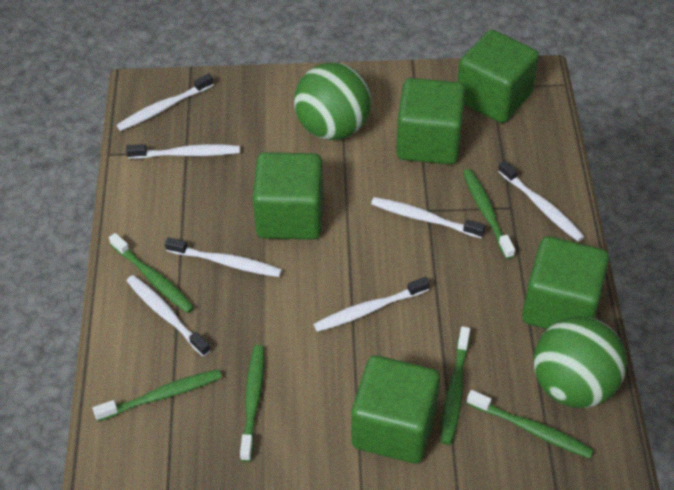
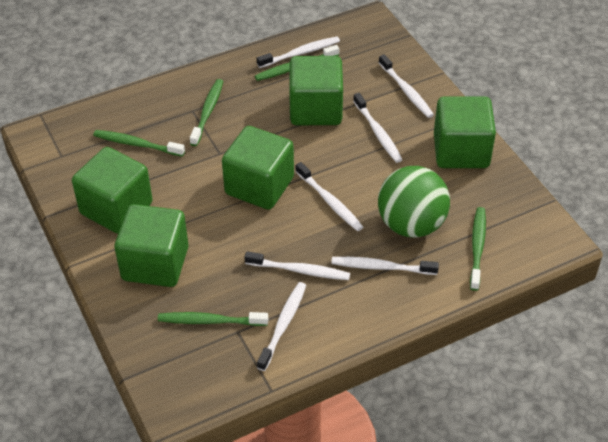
green ball: [294,63,371,140] [534,316,627,408] = 2 -> [378,166,450,238] = 1
green toothbrush: [93,369,222,421] [109,233,194,313] [240,345,264,462] [441,327,470,445] [463,169,515,259] [467,390,594,459] = 6 -> [93,130,185,157] [158,312,268,326] [190,79,223,146] [255,45,339,81] [470,207,486,291] = 5

